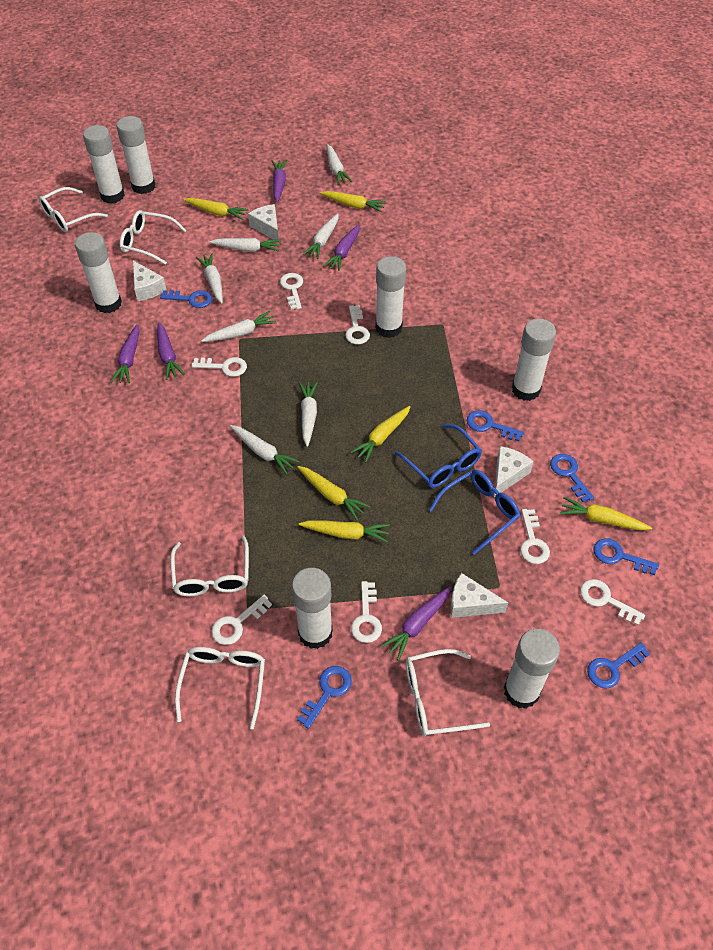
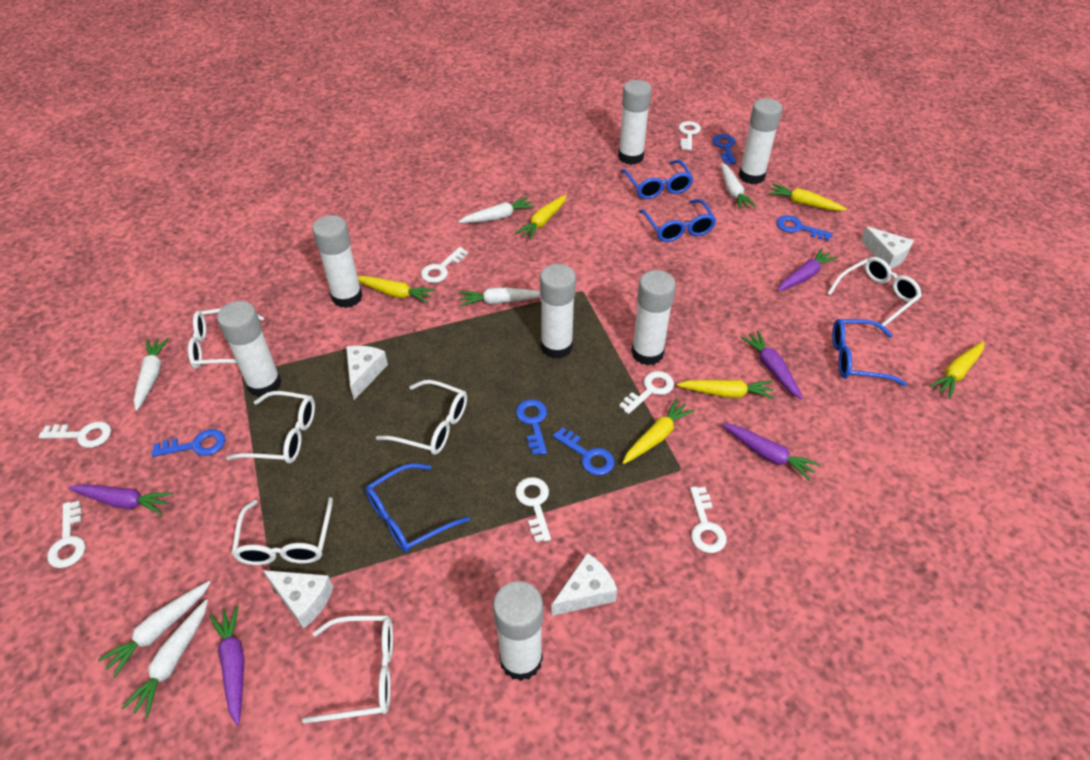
blue glasses: [395,424,482,488] [429,470,520,555] = 2 -> [365,463,470,553] [621,160,694,199] [639,199,716,242] [832,319,907,386] = 4
blue key: [160,290,212,308] [297,666,352,729] [467,410,524,441] [550,454,594,502] [587,643,650,688] [594,538,659,575] = 6 -> [151,429,225,457] [516,399,547,455] [553,427,615,475] [712,134,737,164] [776,215,833,241] = 5
white carrot: [196,253,223,304] [201,311,277,342] [209,238,281,252] [230,425,300,475] [298,381,318,447] [303,213,339,259] [327,144,352,185] = 7 -> [98,581,211,678] [122,599,208,718] [134,338,169,411] [458,197,535,223] [459,287,541,307] [721,163,757,210] = 6
white glasses: [39,187,108,232] [120,210,187,265] [170,536,249,597] [175,647,265,729] [406,649,490,736] = 5 -> [188,308,264,369] [226,391,315,464] [232,497,333,565] [302,615,393,723] [376,380,467,455] [827,257,922,330] = 6

